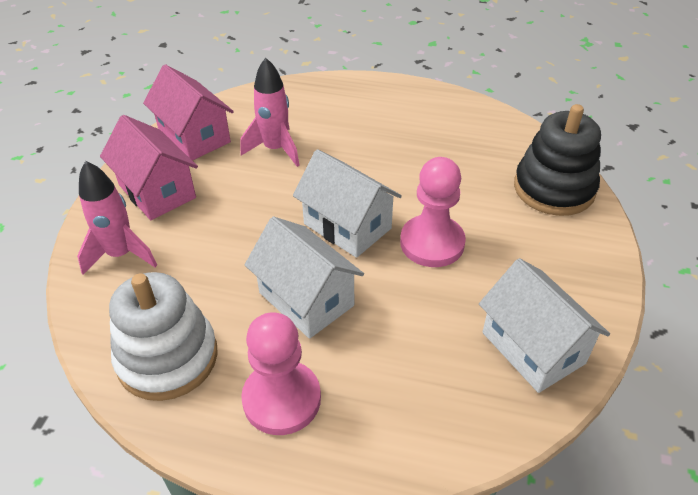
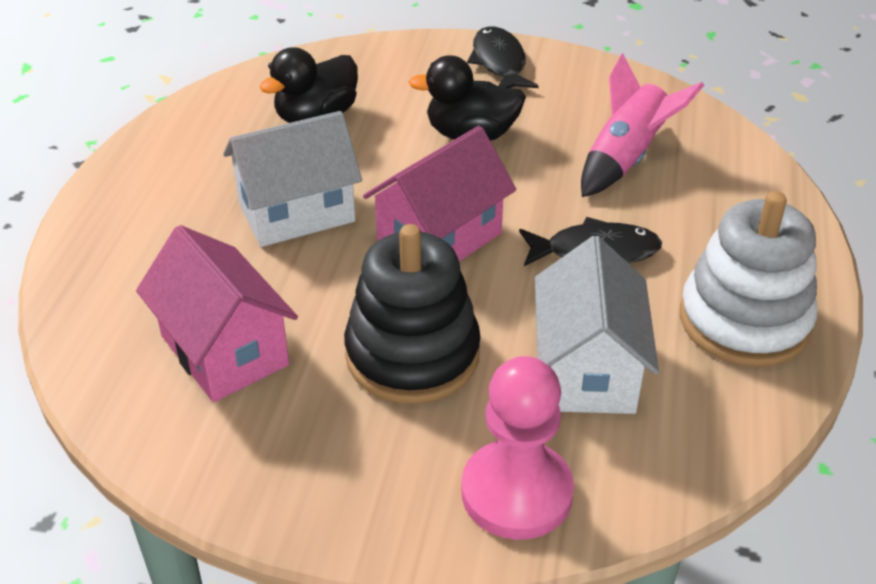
black duck: none = 0 -> [259,47,358,123] [409,55,526,141] = 2
black fish: none = 0 -> [467,26,539,88] [519,217,662,266] = 2
pink pawn: [241,312,321,435] [400,157,466,267] = 2 -> [461,356,574,540] = 1
pink rocket: [77,161,157,275] [240,58,300,167] = 2 -> [581,53,704,197] = 1
white house: [245,216,364,339] [293,149,402,258] [479,258,610,393] = 3 -> [223,111,362,247] [535,236,659,414] = 2

